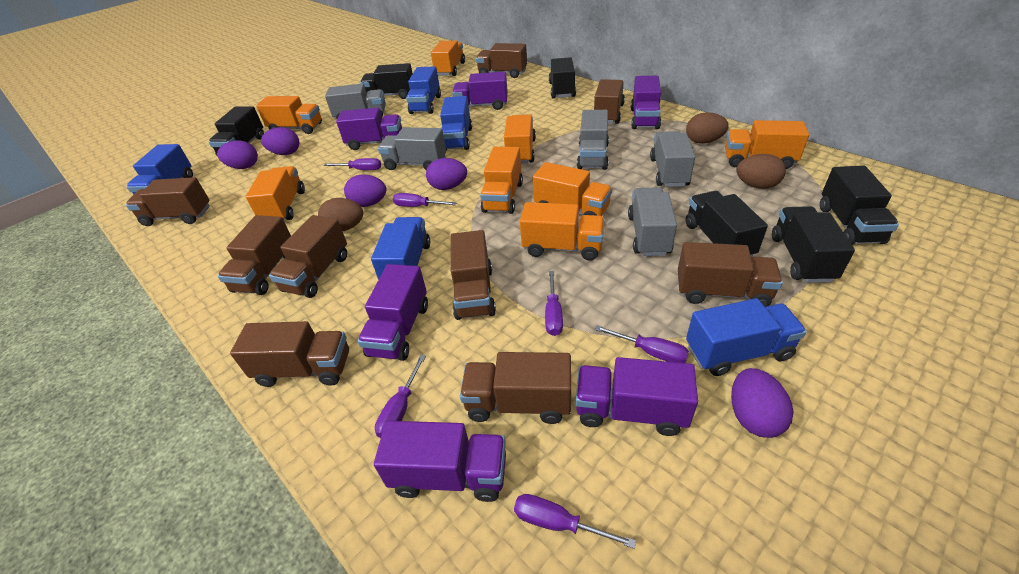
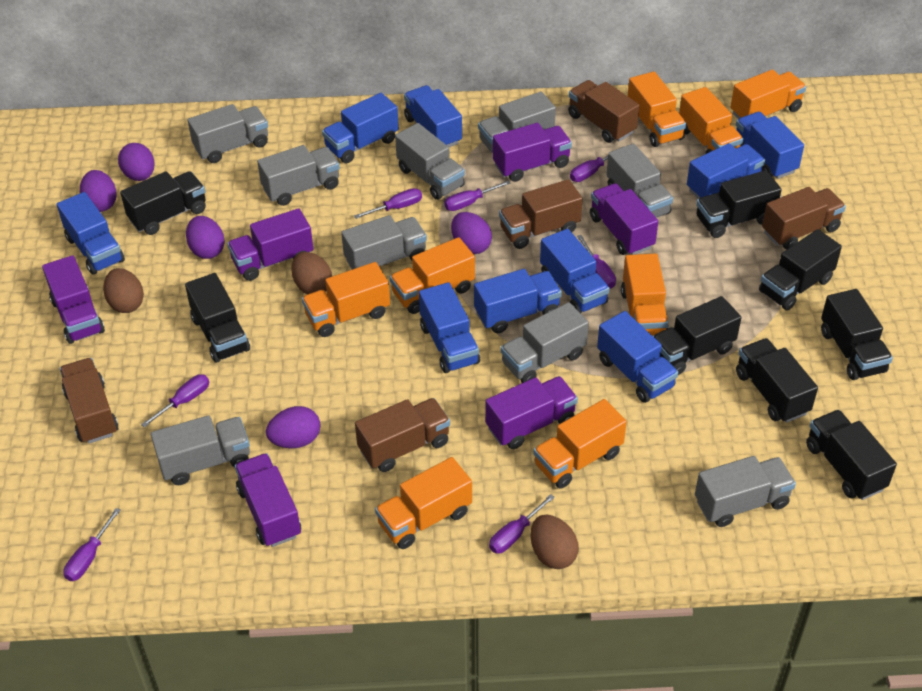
black truck: [209,106,264,157] [360,63,413,99] [549,57,576,98] [686,191,768,257] [772,206,855,283] [820,165,899,245] = 6 -> [120,171,206,235] [185,273,250,363] [653,296,742,375] [696,170,782,238] [736,338,818,423] [759,229,842,310] [806,410,897,500] [821,289,893,380] = 8
blue truck: [127,144,193,195] [371,217,430,280] [406,66,441,114] [440,96,472,151] [686,298,807,376] = 5 -> [57,192,125,275] [322,93,399,163] [404,85,462,147] [419,282,480,373] [474,269,562,333] [540,229,610,313] [597,311,678,403] [687,143,765,199] [736,112,804,179] = 9
brown truck: [126,177,210,226] [218,215,291,295] [230,321,349,387] [269,215,347,298] [451,230,496,320] [460,352,571,424] [476,43,527,78] [594,79,625,124] [678,242,783,307] = 9 -> [60,358,118,444] [355,398,450,472] [499,179,583,249] [568,80,640,143] [762,187,846,249] = 5
grey truck: [325,83,386,119] [378,127,446,170] [577,110,609,170] [628,188,677,256] [650,131,695,187] = 5 -> [151,415,250,485] [188,104,268,163] [257,145,340,206] [341,215,427,270] [395,123,465,200] [478,91,556,153] [500,302,589,383] [606,143,673,218] [695,456,796,527] = 9
purple screwdriver: [324,158,381,170] [375,355,426,438] [393,193,457,207] [514,494,636,549] [545,271,563,336] [595,325,689,363] = 6 -> [63,508,121,581] [141,374,209,428] [354,188,422,219] [444,181,510,211] [489,494,555,553] [570,146,624,182] [577,235,616,289] = 7

